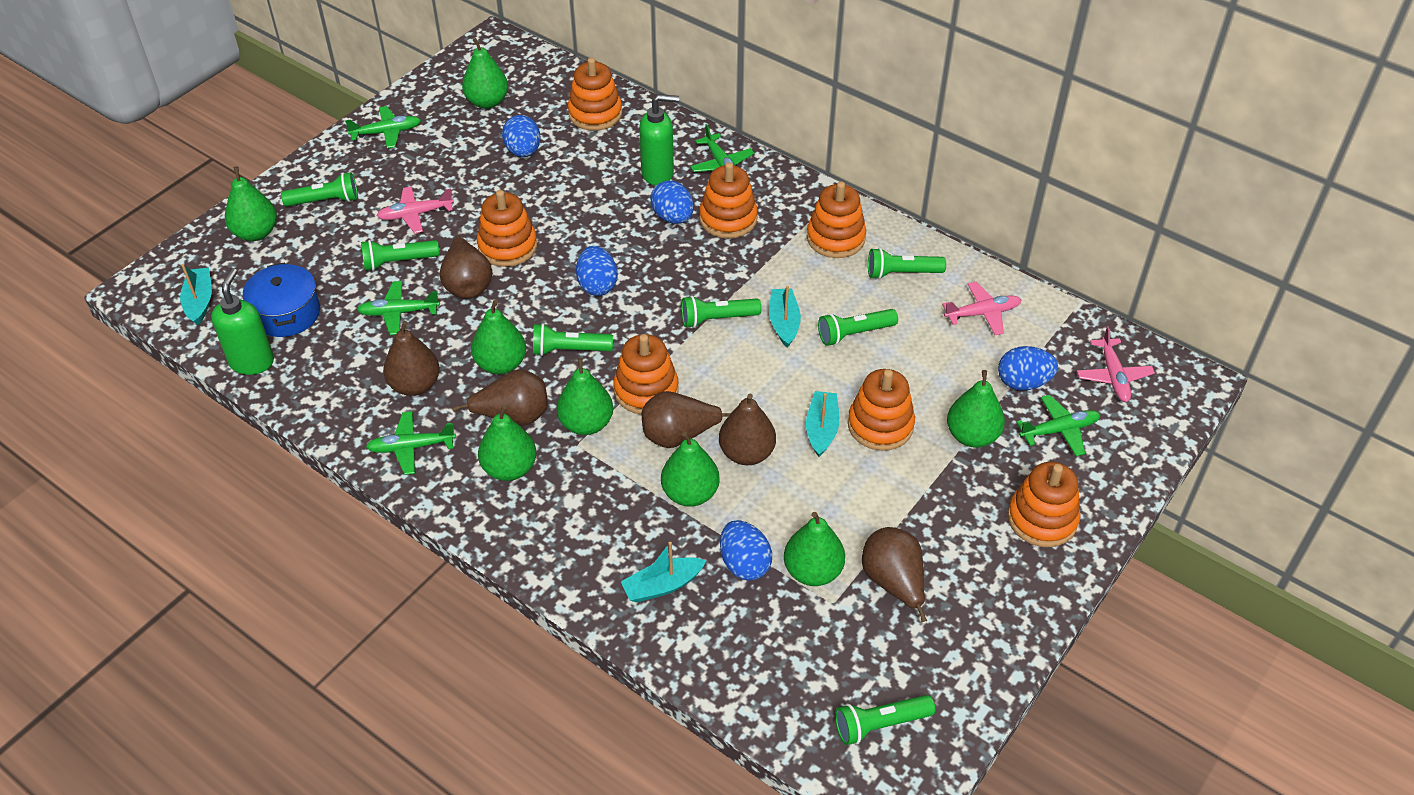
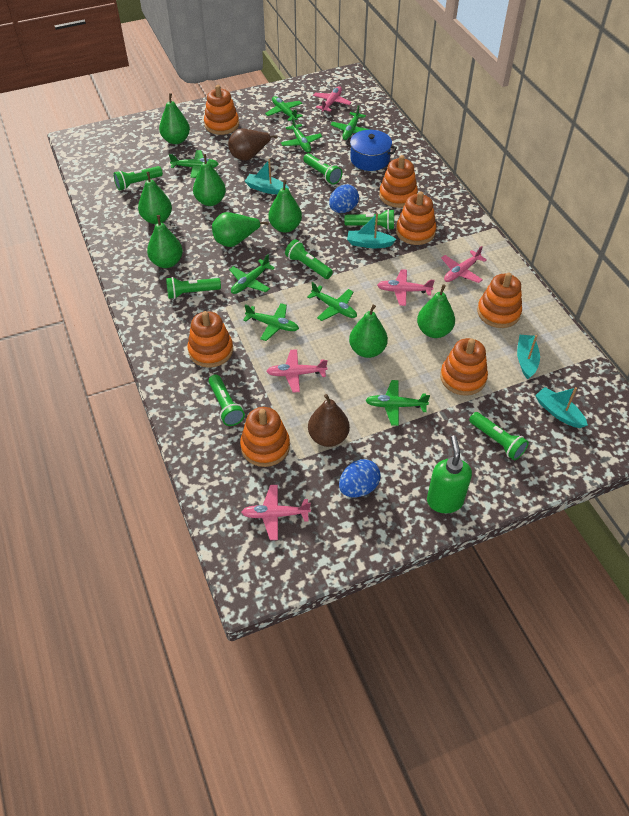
blue egg: [502,115,540,157] [576,246,618,296] [650,181,694,224] [720,520,772,581] [998,346,1058,391] = 5 -> [329,184,359,213] [339,459,380,497] = 2
brown pear: [383,321,440,396] [440,234,492,298] [452,369,548,426] [642,391,731,448] [719,394,776,465] [862,527,927,622] = 6 -> [228,128,277,161] [308,394,350,447] = 2
green plane: [345,106,421,148] [357,281,440,335] [366,411,456,475] [690,124,754,172] [1016,395,1100,456] = 5 -> [169,150,219,178] [229,254,275,294] [243,303,299,341] [265,96,303,121] [281,117,322,153] [307,282,357,321] [331,105,371,140] [365,380,430,426] = 8
green soap dispenser: [211,268,274,375] [639,94,679,185] = 2 -> [427,435,472,513] = 1
pink plane: [377,186,454,234] [942,282,1022,335] [1077,326,1155,402] = 3 -> [241,485,311,540] [266,349,327,393] [313,86,352,112] [377,269,435,306] [441,246,487,283] = 5

